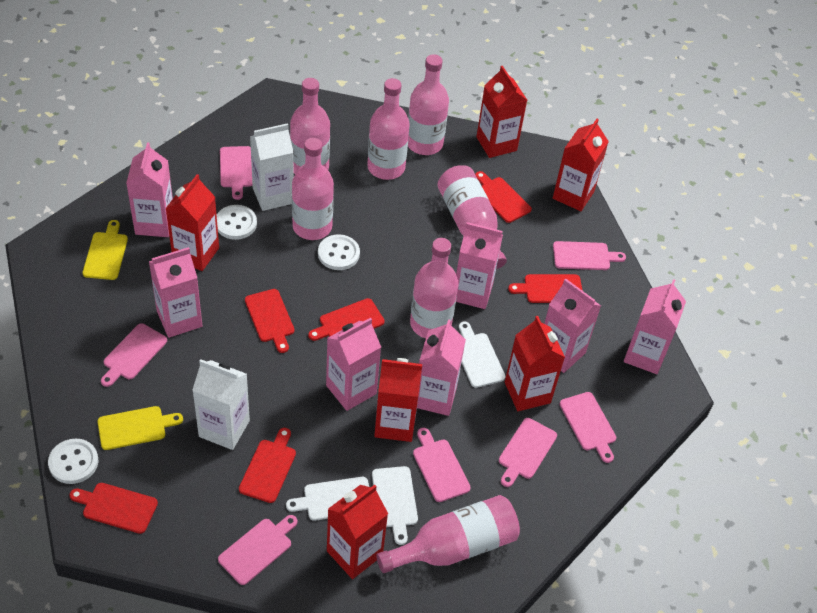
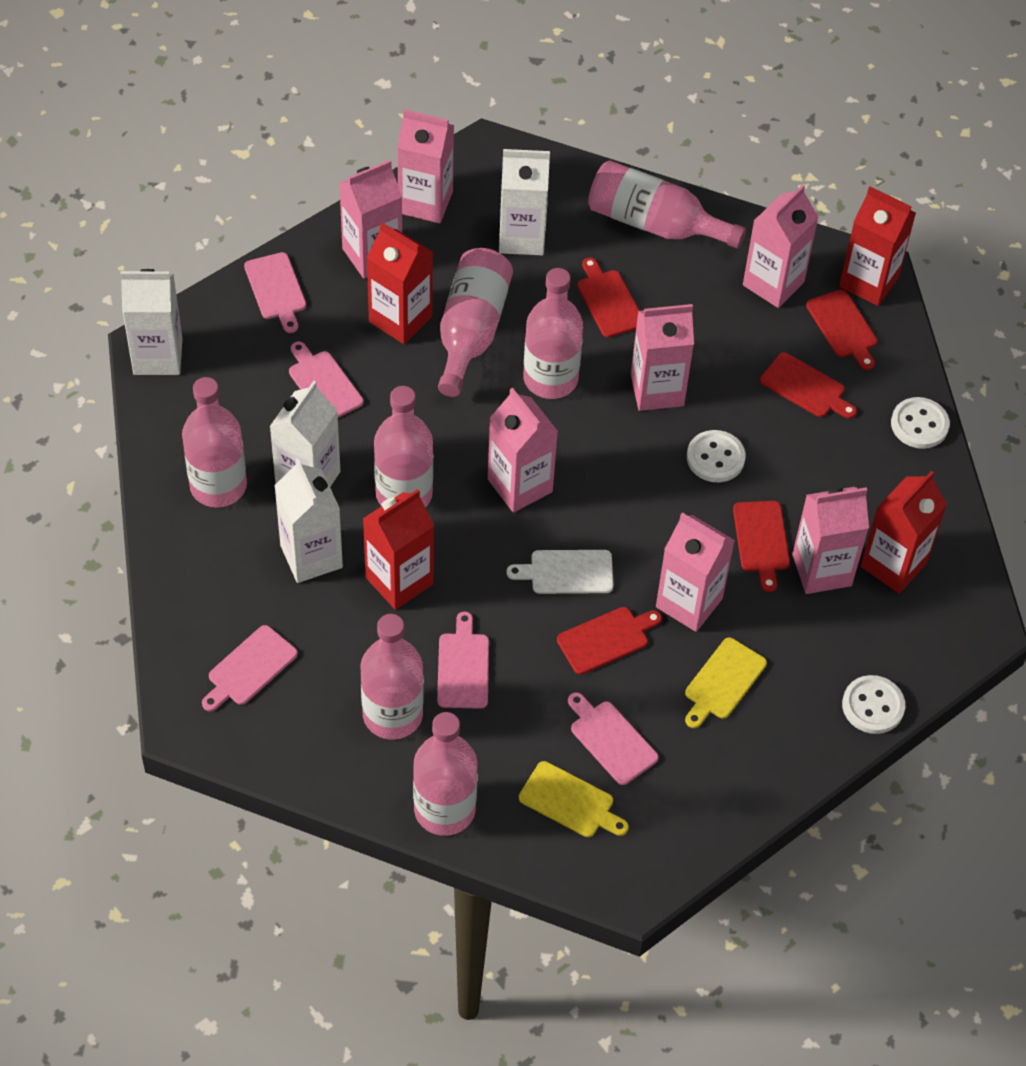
pink cutting board: [101,323,167,387] [218,515,298,585] [220,146,252,200] [413,428,471,502] [499,418,557,487] [553,241,626,270] [559,392,616,463] = 7 -> [202,625,298,712] [244,252,306,333] [289,341,364,418] [437,612,489,709] [568,692,659,785] = 5
red carton: [165,174,219,271] [327,485,388,579] [374,358,422,442] [476,66,527,158] [505,316,565,411] [553,119,609,211] = 6 -> [363,489,434,610] [366,222,433,344] [839,186,916,306] [861,471,947,593] = 4
red cutting board: [69,483,158,534] [239,428,296,503] [245,289,294,353] [308,298,385,341] [475,171,532,223] [508,274,583,303] = 6 -> [557,607,662,675] [577,257,640,338] [733,501,790,592] [760,352,857,419] [806,289,877,370] = 5
white carton: [192,359,250,450] [250,123,294,211] = 2 -> [120,269,183,375] [269,381,341,487] [274,458,343,583] [499,149,550,255] = 4
white cutting board: [286,477,369,521] [372,466,418,545] [459,322,506,388] = 3 -> [506,550,614,594] = 1

